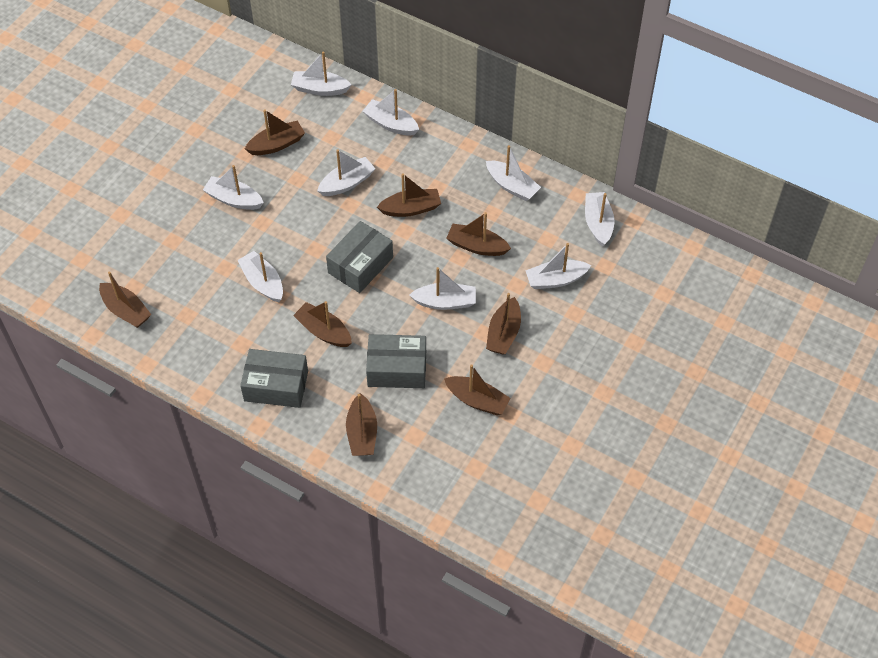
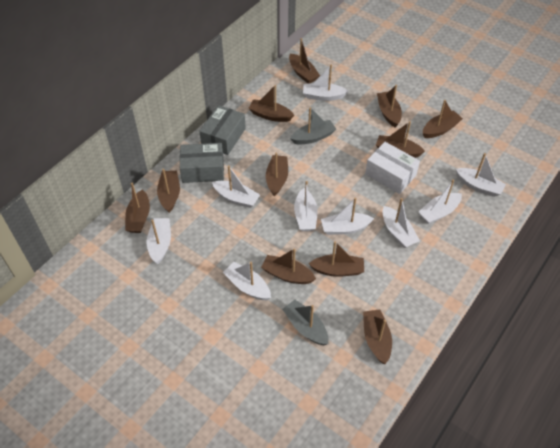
brown boat: [99,272,151,328] [245,109,305,155] [293,301,352,347] [346,393,377,456] [377,173,441,217] [444,364,511,415] [447,212,511,256] [486,293,521,355] = 8 -> [125,183,150,233] [157,169,180,213] [248,85,294,122] [261,248,316,284] [266,152,288,196] [289,38,320,84] [309,241,364,277] [363,309,392,364] [376,121,425,158] [377,85,402,127] [423,100,463,138] = 11
grey boat: none = 0 -> [282,300,329,345] [290,107,336,145] = 2
grey box: [240,349,308,408] [326,221,393,293] [366,334,426,388] = 3 -> [180,143,224,183] [199,105,246,155] = 2
white box: none = 0 -> [365,142,420,194] = 1

